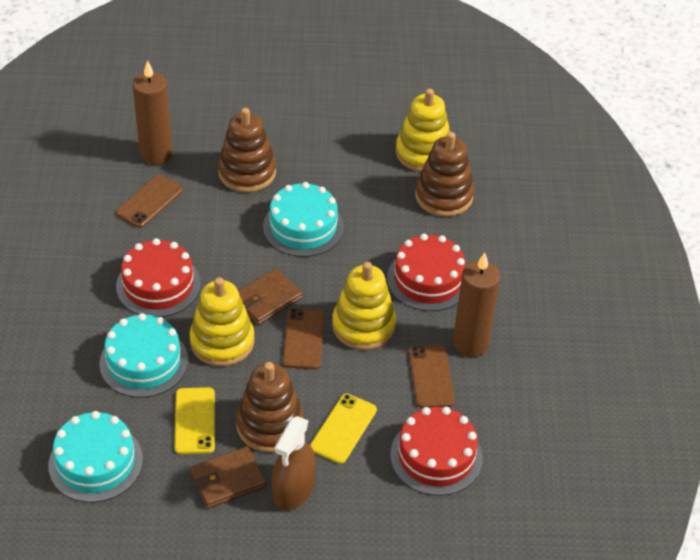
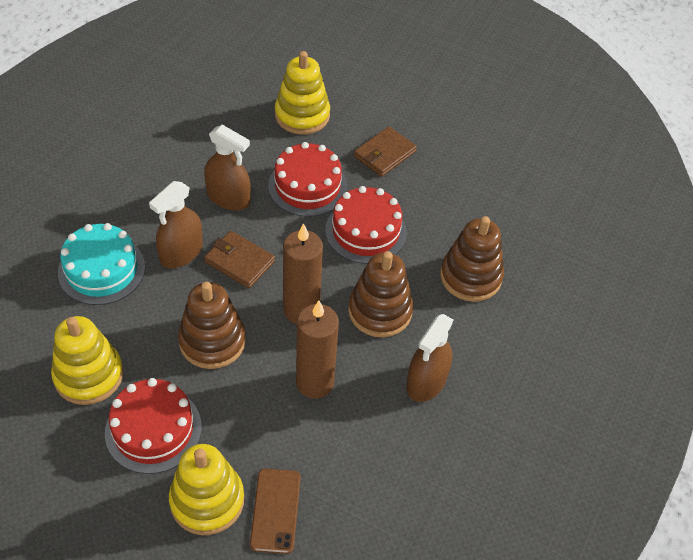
brown phone: [116,175,183,228] [282,308,325,369] [409,345,455,408] = 3 -> [250,469,301,554] = 1
brown spray bottle: [272,416,316,510] = 1 -> [149,181,203,268] [204,125,251,210] [406,314,454,402] = 3
turquoise cake: [48,411,143,502] [99,313,188,397] [263,182,344,257] = 3 -> [58,223,145,305] = 1
yellow phone: [175,387,215,454] [310,393,377,464] = 2 -> none = 0

